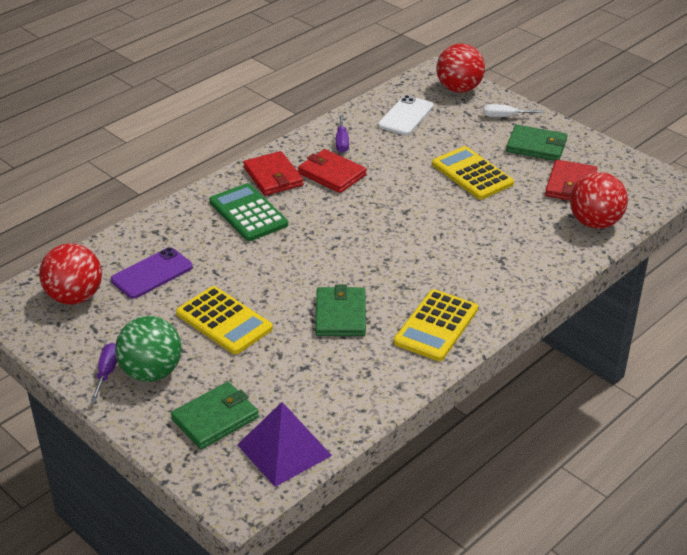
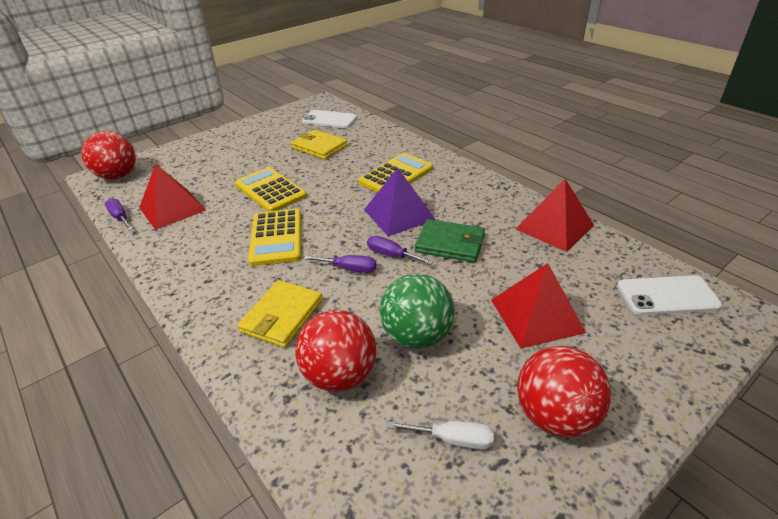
green calculator: [209,183,288,241] = 1 -> none = 0
green wallet: [171,382,259,449] [315,285,366,336] [506,125,568,161] = 3 -> [415,219,485,262] = 1
purple phone: [111,247,193,299] = 1 -> none = 0
purple screwdriver: [91,343,117,401] [336,116,349,153] = 2 -> [105,198,133,231] [304,255,376,273] [367,236,433,265] = 3
red pyramid: none = 0 -> [139,164,206,230] [491,263,586,348] [516,179,594,252] = 3
red wallet: [243,151,304,196] [298,149,367,193] [545,160,597,200] = 3 -> none = 0
white phone: [378,95,434,135] = 1 -> [302,110,357,128] [617,275,722,315] = 2
yellow wallet: none = 0 -> [237,280,323,348] [291,129,348,159] = 2

